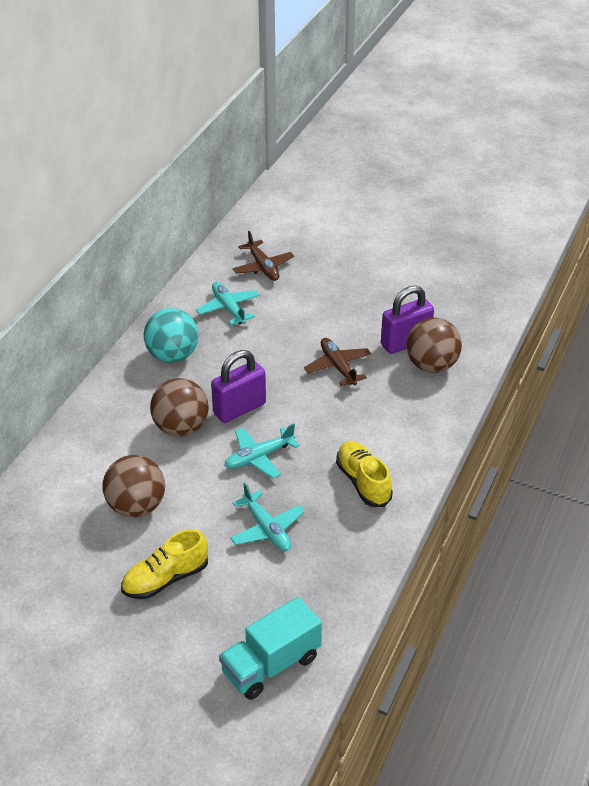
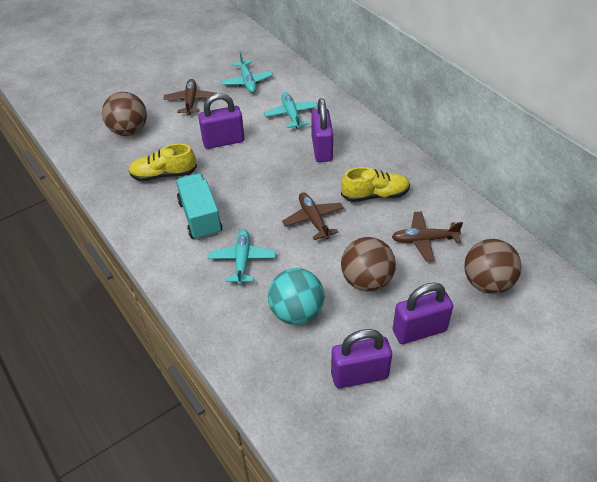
brown plane: [233,231,294,281] [304,338,371,386] = 2 -> [164,79,216,115] [282,193,344,240] [392,211,463,262] = 3
purple padlock: [211,350,266,423] [381,285,434,354] = 2 -> [198,93,244,149] [311,98,333,162] [331,329,392,388] [393,282,453,344] = 4

